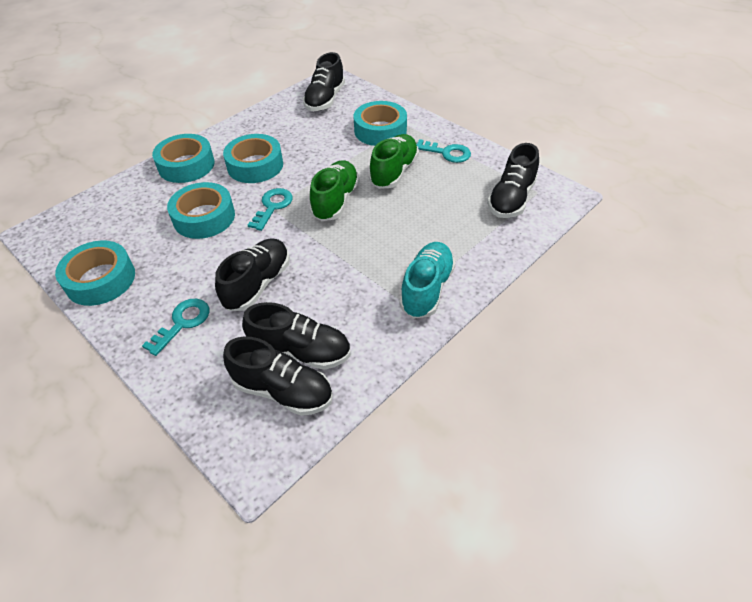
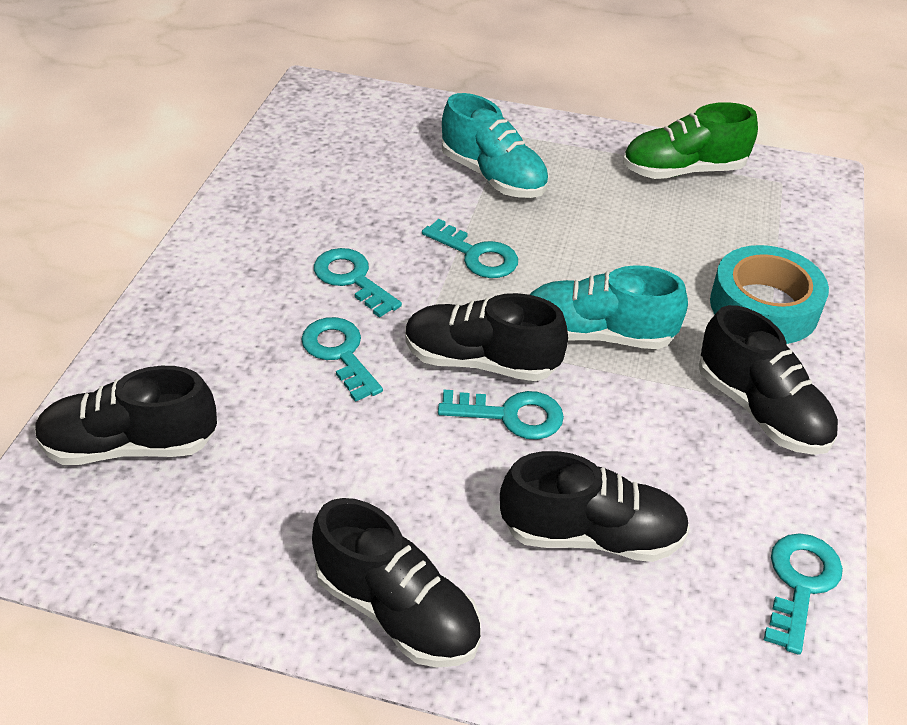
green shoe: [310,160,359,221] [369,134,419,189] = 2 -> [623,102,758,179] = 1
turquoise key: [142,299,210,356] [248,188,293,231] [416,139,471,163] = 3 -> [301,317,383,402] [314,248,402,318] [422,219,518,278] [438,390,564,440] [764,533,843,655] = 5
turquoise shoe: [399,242,456,318] = 1 -> [442,93,549,198] [530,265,688,349] = 2
turquoise tape: [55,240,135,306] [152,134,215,183] [167,182,235,239] [223,134,283,183] [353,101,407,146] = 5 -> [710,245,829,344] = 1

